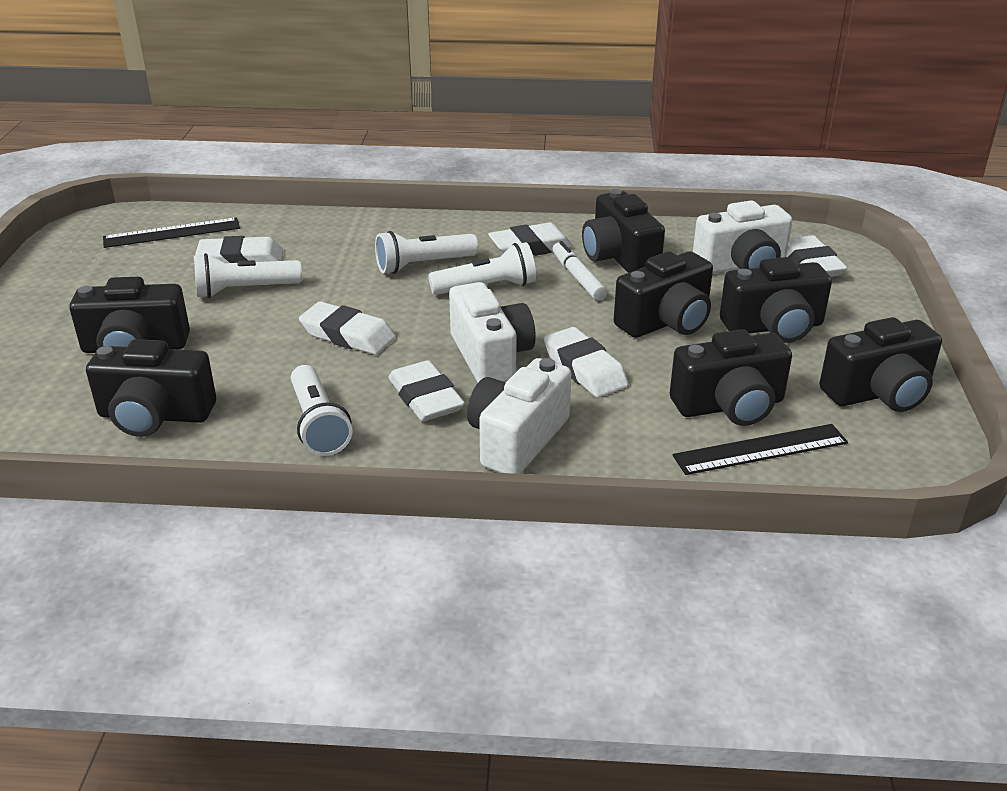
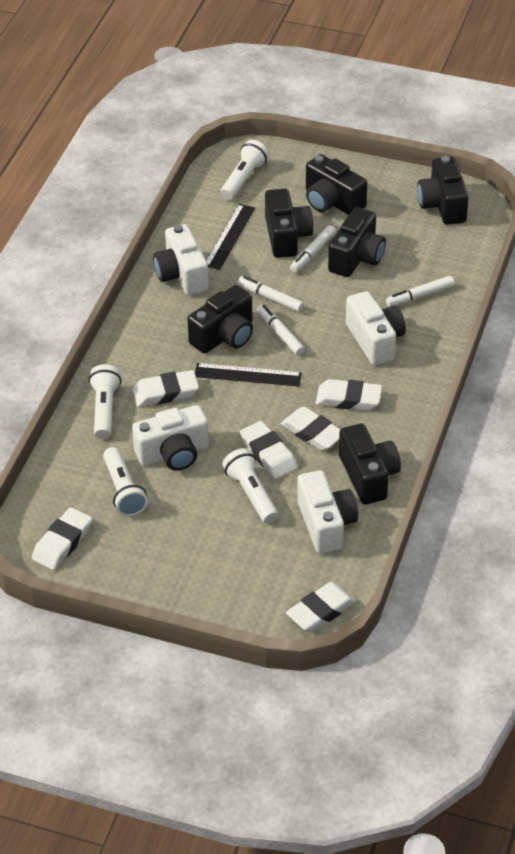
black camera: [69,277,190,353] [86,339,216,437] [582,189,665,273] [614,251,713,338] [670,329,792,426] [720,257,832,343] [819,317,942,412] = 7 -> [187,285,253,354] [265,189,314,258] [306,154,367,215] [328,207,386,277] [339,424,401,505] [417,156,469,225] = 6
white camera: [449,282,536,383] [467,358,571,474] [693,201,792,274] = 3 -> [132,405,209,471] [153,224,209,295] [297,470,358,554] [346,291,406,366] = 4
white marker: [553,241,607,300] = 1 -> [238,276,304,312] [257,304,305,356] [290,225,336,273] [386,276,454,307] = 4

